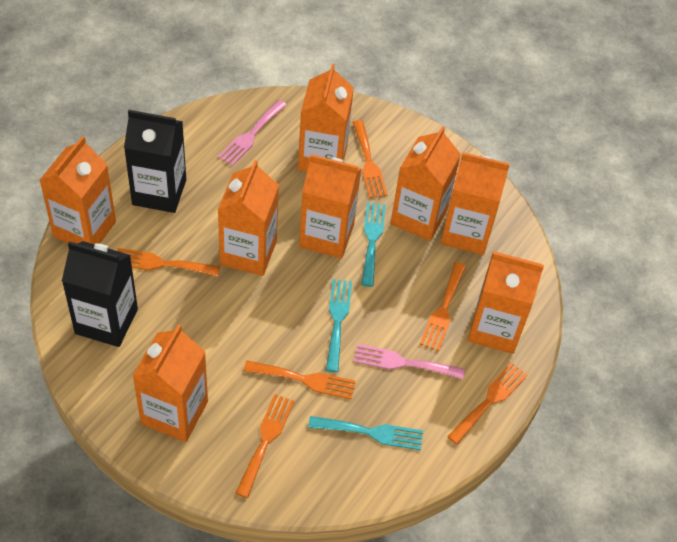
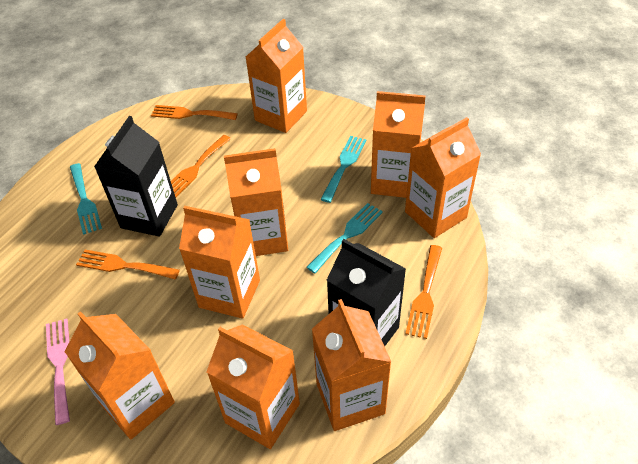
orange fork: [117,248,220,276] [236,394,294,498] [244,360,356,400] [352,120,388,198] [420,262,466,351] [447,362,528,445] = 6 -> [76,250,180,279] [151,105,238,120] [171,135,231,197] [405,245,442,339] = 4
pink fork: [218,100,287,166] [354,344,464,379] = 2 -> [46,318,70,425] = 1

